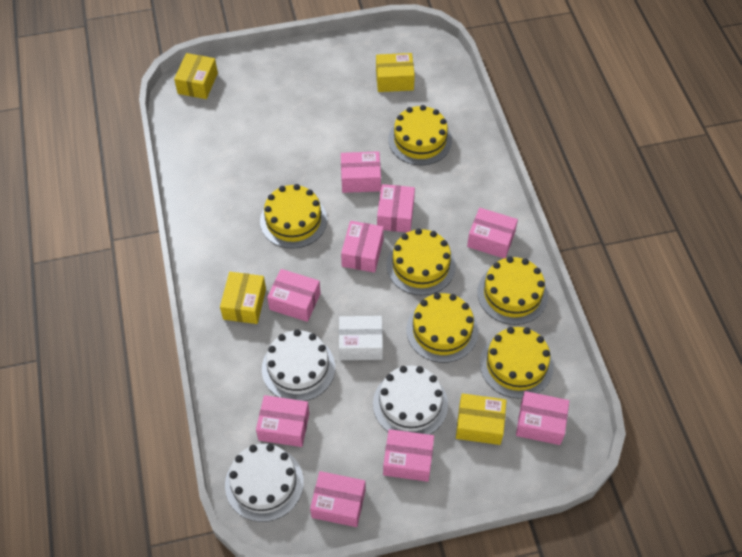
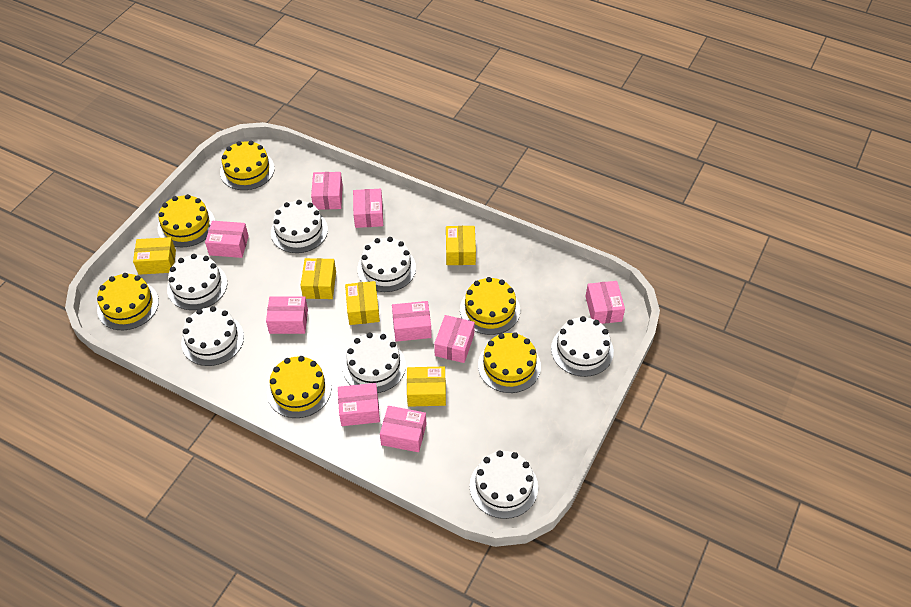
white box: [339,316,383,360] = 1 -> none = 0
white cake: [225,444,304,522] [262,329,335,401] [373,366,448,435] = 3 -> [167,254,227,310] [181,306,244,366] [271,200,328,253] [343,332,406,393] [357,237,416,292] [470,450,538,519] [551,316,614,377] = 7
yellow box: [174,53,218,99] [220,272,266,324] [376,53,415,92] [456,393,507,445] = 4 -> [133,237,176,275] [301,258,336,299] [345,281,380,325] [407,367,446,407] [446,226,476,265] = 5

